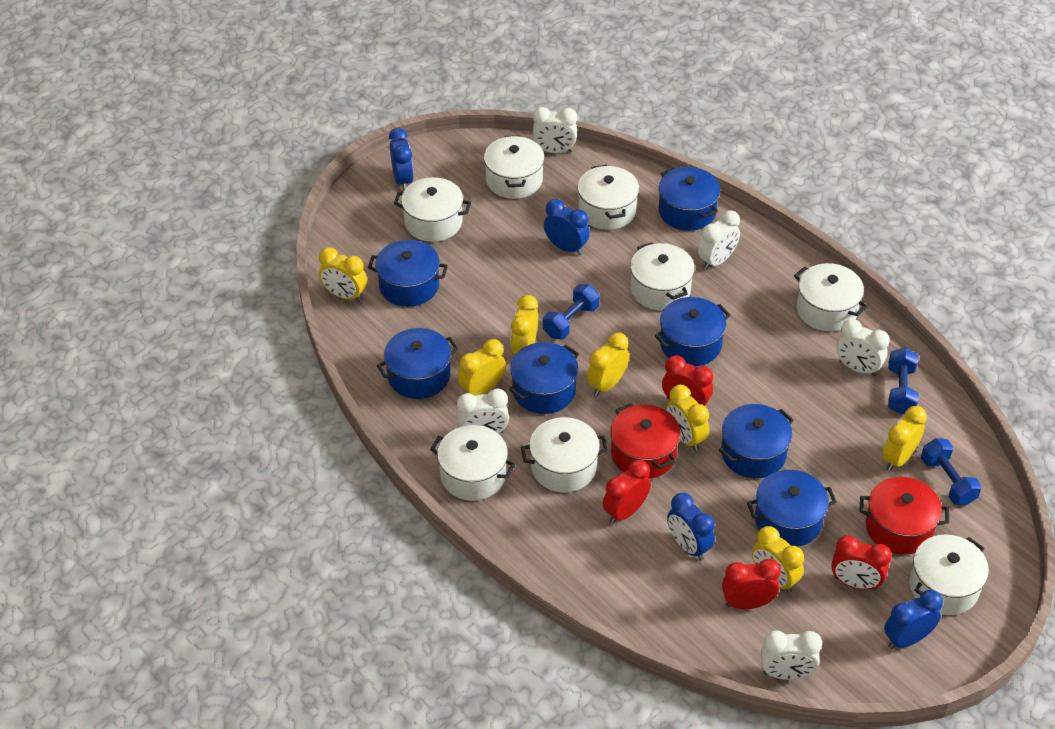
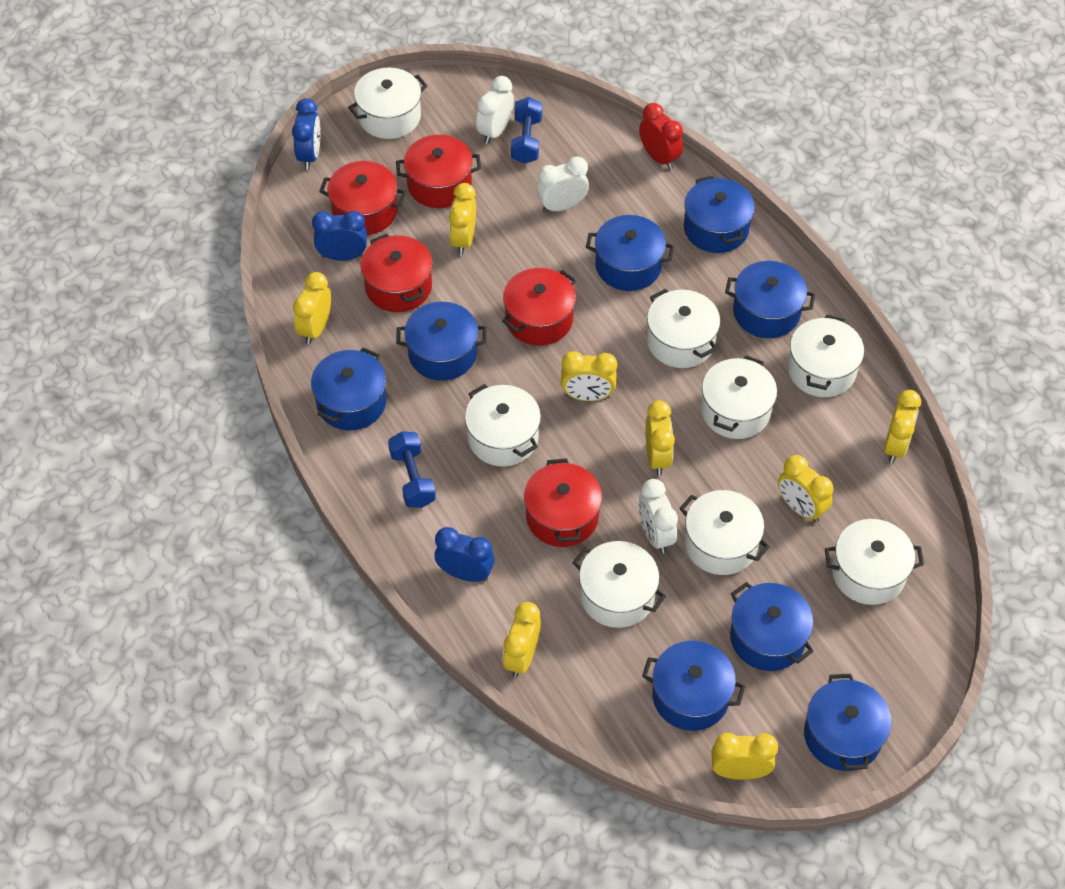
blue clock: [389,128,414,190] [544,199,590,255] [667,493,715,561] [884,590,943,649] = 4 -> [292,98,321,170] [312,211,367,261] [434,527,495,582] = 3
blue dumbbell: [543,284,600,339] [888,348,919,414] [921,438,982,505] = 3 -> [388,431,436,508] [511,97,542,164] = 2
blue pot: [368,240,448,307] [377,328,458,399] [509,342,579,414] [655,297,730,366] [658,167,720,231] [719,404,794,478] [747,470,837,547] = 7 -> [311,347,386,430] [396,302,487,381] [586,215,674,291] [642,641,745,731] [684,176,755,253] [725,261,815,338] [730,582,814,671] [804,674,892,771] = 8
red clock: [603,460,651,524] [662,355,713,406] [722,559,781,609] [831,535,892,590] = 4 -> [639,103,683,170] = 1
red pot: [610,403,681,479] [859,477,949,555] = 2 -> [319,161,406,235] [360,234,433,312] [396,135,481,208] [502,268,576,346] [524,458,602,547] = 5
white clock: [457,389,509,434] [533,107,577,153] [698,210,740,270] [761,630,822,680] [836,319,890,376] = 5 -> [476,76,514,144] [537,156,589,213] [638,479,678,554] = 3
yellow clock: [319,247,367,302] [458,339,506,396] [510,295,538,354] [587,333,629,396] [666,385,709,451] [752,526,804,593] [882,406,927,471] = 7 -> [293,272,331,344] [449,183,476,255] [503,602,541,678] [561,351,617,401] [646,400,675,476] [711,733,778,780] [778,455,834,523] [884,390,921,463] = 8

